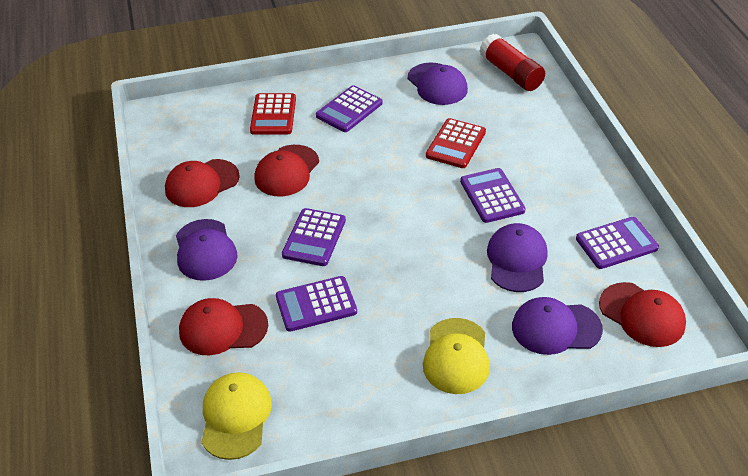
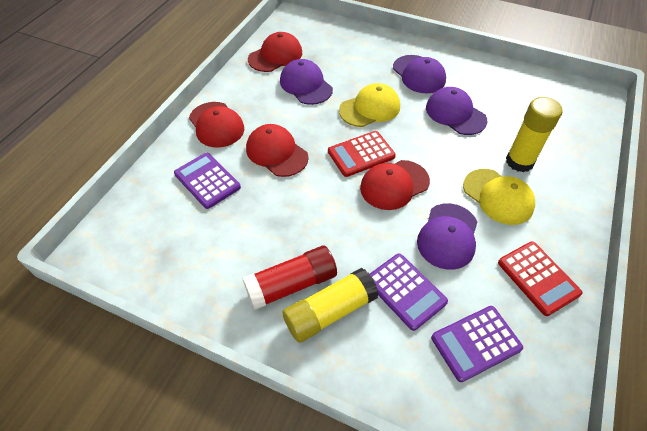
purple calculator: [276,276,357,332] [282,208,346,266] [316,85,383,132] [460,168,526,223] [576,217,659,269] = 5 -> [174,153,241,209] [370,254,448,331] [431,306,523,382] = 3
yellow glue stick: none = 0 -> [282,268,379,343] [506,97,563,172] = 2

